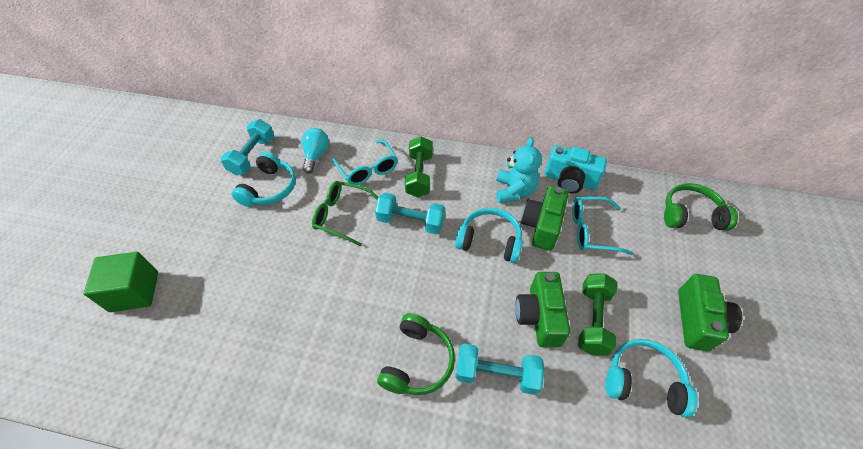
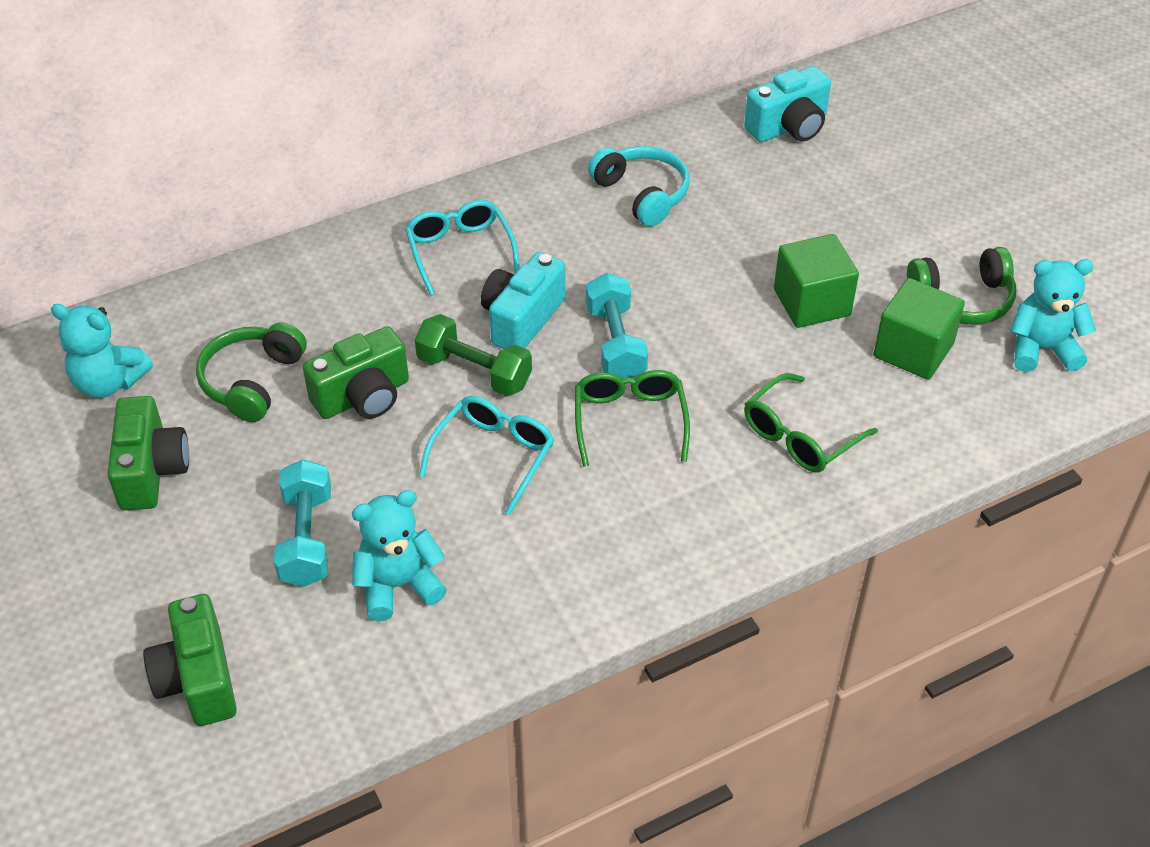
green cube: [84,252,158,312] = 1 -> [774,234,859,328] [873,278,965,380] = 2
green dumbbell: [404,136,433,197] [578,273,618,356] = 2 -> [415,314,532,397] = 1
green glasses: [312,181,379,246] = 1 -> [575,370,690,467] [744,373,878,472] = 2
turquoise camera: [545,145,607,194] = 1 -> [481,252,566,349] [744,66,831,142] = 2
turquoise dumbbell: [221,119,274,175] [375,193,445,234] [456,344,544,395] = 3 -> [274,459,331,587] [586,273,648,379] = 2
turquoise headphones: [232,152,296,207] [455,208,523,263] [606,339,697,418] = 3 -> [588,146,690,227] = 1
turquoise light bulb: [302,128,329,174] = 1 -> none = 0
turquoise teddy bear: [497,137,542,203] = 1 -> [51,304,153,398] [352,490,447,621] [1010,259,1096,372] = 3

